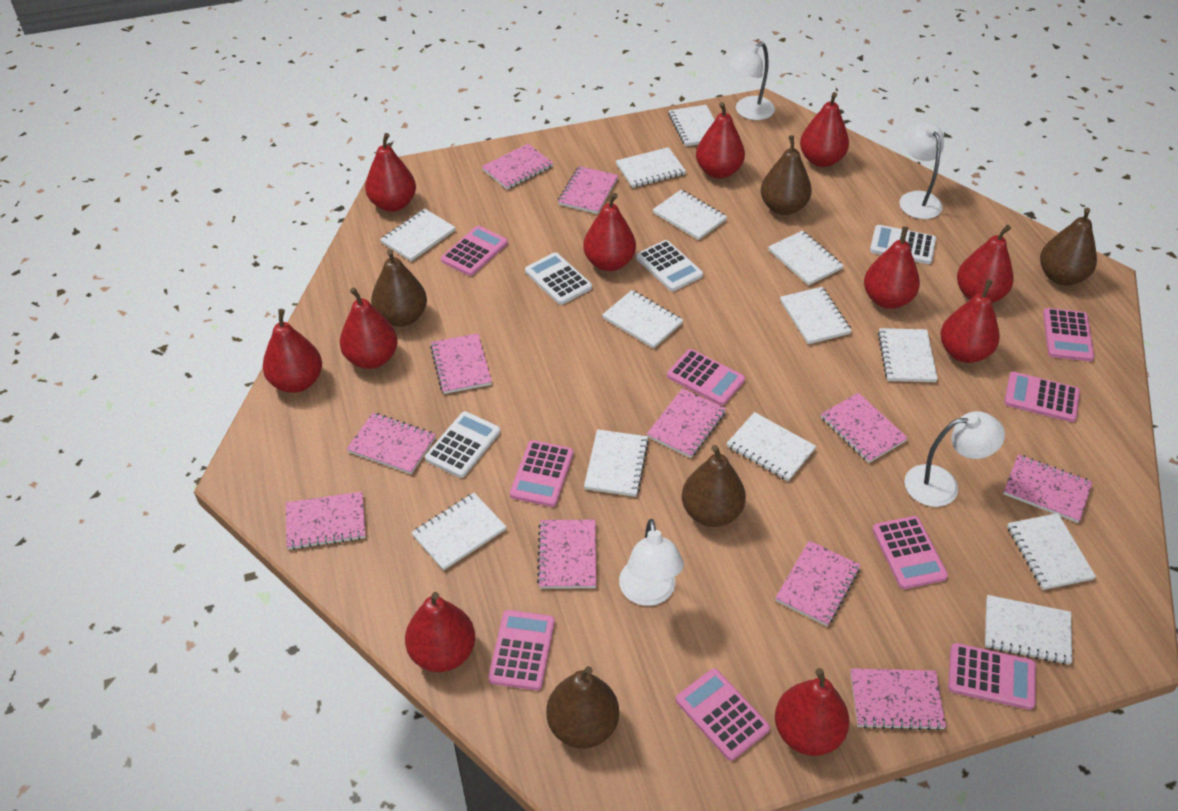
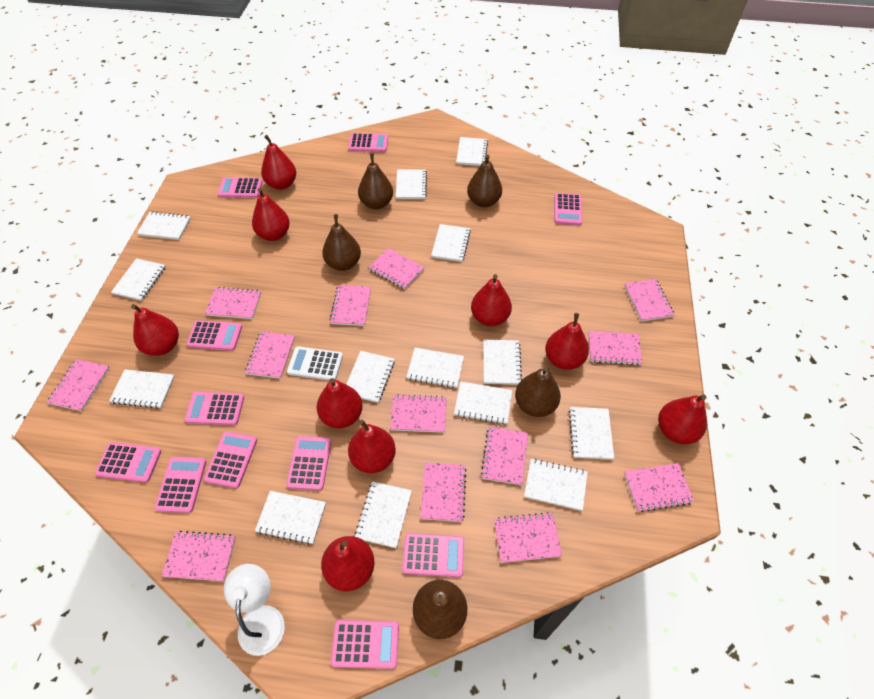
pink calculator: [441,226,508,276] [488,610,555,690] [510,440,573,507] [667,349,745,406] [676,668,770,761] [872,516,948,589] [948,643,1036,710] [1004,372,1080,422] [1043,308,1094,361] = 9 -> [95,442,161,483] [155,457,206,513] [185,392,244,425] [187,320,242,351] [204,432,257,488] [218,177,263,198] [286,436,331,490] [331,620,399,669] [349,133,388,152] [402,533,464,577] [554,193,582,225] = 11
pink notebook: [286,492,366,550] [347,413,436,474] [430,333,492,394] [482,144,553,190] [537,520,596,589] [558,166,618,214] [647,388,726,458] [775,540,861,626] [821,393,908,463] [850,668,946,731] [1003,454,1093,523] = 11 -> [47,359,110,411] [162,531,236,581] [205,287,261,319] [245,331,295,379] [330,285,371,326] [368,248,424,289] [390,394,447,433] [420,462,467,522] [481,427,528,485] [494,512,562,563] [588,331,642,366] [624,279,675,322] [624,463,694,512] = 13
red pear: [263,309,322,393] [340,288,398,369] [365,133,416,212] [405,592,475,672] [583,193,636,271] [696,102,745,179] [775,668,850,756] [800,92,849,167] [864,226,920,309] [940,280,1000,363] [957,225,1014,303] = 11 -> [131,304,179,356] [252,188,290,241] [261,135,296,190] [317,378,363,429] [321,536,375,591] [348,420,396,473] [471,274,512,326] [545,313,589,370] [658,395,707,444] = 9
white calculator: [425,411,500,478] [525,252,592,305] [636,240,703,292] [870,225,936,264] = 4 -> [287,346,343,380] = 1
white lamp: [619,519,684,606] [727,42,775,120] [899,122,944,219] [904,411,1005,507] = 4 -> [224,564,285,656] = 1
white notebook: [380,209,456,261] [411,493,506,571] [584,429,649,497] [602,290,683,349] [616,147,686,188] [653,190,727,240] [668,105,715,146] [726,412,816,481] [768,230,844,286] [780,287,852,344] [878,328,938,382] [985,595,1072,665] [1007,513,1096,590] = 13 -> [109,369,175,409] [111,258,166,301] [137,211,191,240] [255,491,326,545] [346,351,395,403] [355,481,412,548] [396,170,427,199] [406,348,464,388] [431,224,471,262] [454,382,512,425] [456,137,488,166] [483,340,522,385] [524,459,588,511] [569,407,614,460] = 14

